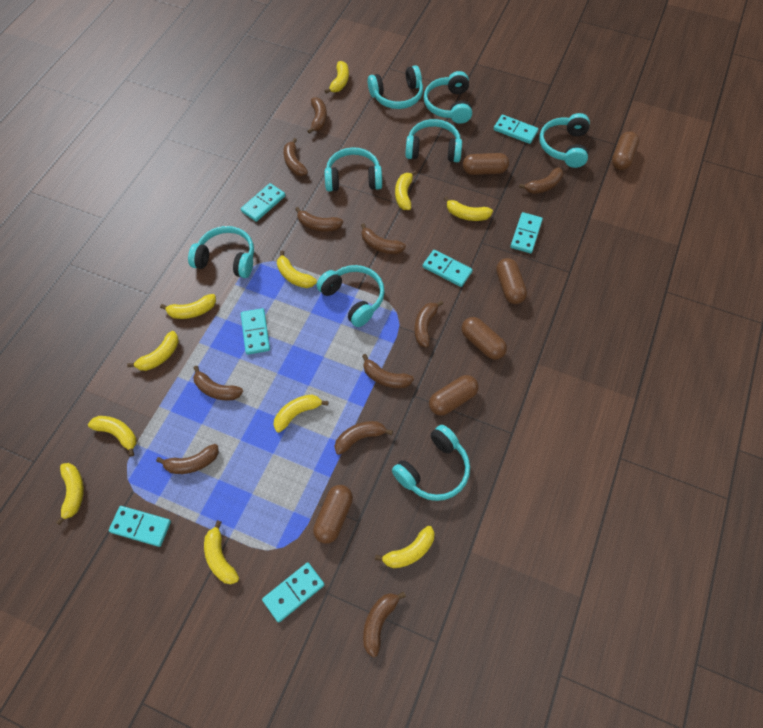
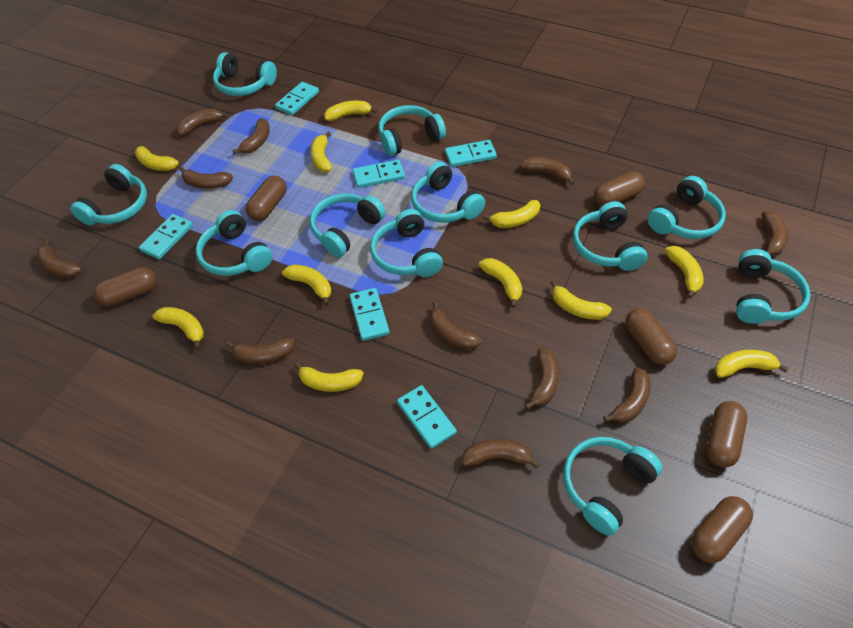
turquoise domino: [109,506,171,547] [241,183,285,222] [241,308,270,355] [262,562,325,623] [423,250,473,287] [494,115,538,144] [510,212,543,253] = 7 -> [139,214,193,259] [275,82,319,115] [350,288,390,341] [353,160,405,188] [397,385,457,449] [445,140,497,167] = 6
turquoise headphones: [188,226,254,278] [316,265,385,327] [325,147,382,192] [368,65,423,109] [392,425,470,501] [405,119,462,162] [424,71,472,124] [539,113,590,168] = 8 -> [70,164,147,226] [196,210,272,276] [213,52,277,96] [310,193,385,257] [370,209,443,277] [379,105,446,156] [411,162,485,223] [563,437,662,536] [573,201,648,271] [648,176,726,239] [736,249,811,324] = 11

